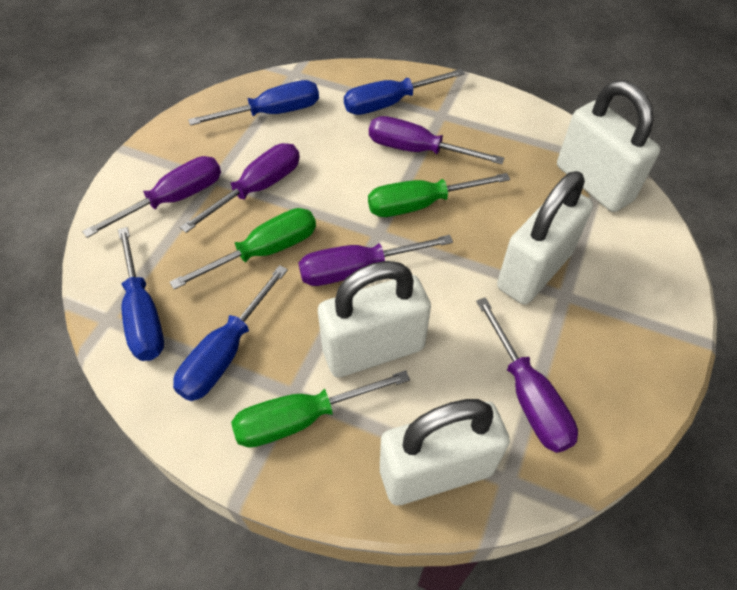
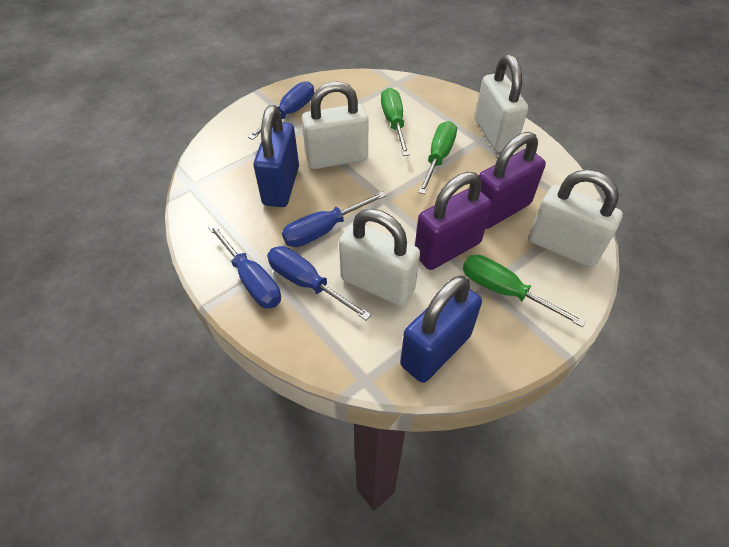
blue padlock: none = 0 -> [254,105,299,207] [400,276,482,383] = 2
purple padlock: none = 0 -> [415,172,492,270] [479,132,546,229] = 2
purple screwdriver: [82,156,221,238] [180,143,300,233] [299,235,453,286] [369,116,504,164] [476,297,578,453] = 5 -> none = 0

